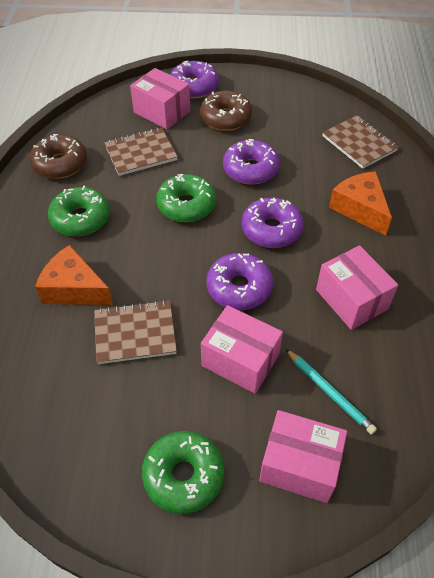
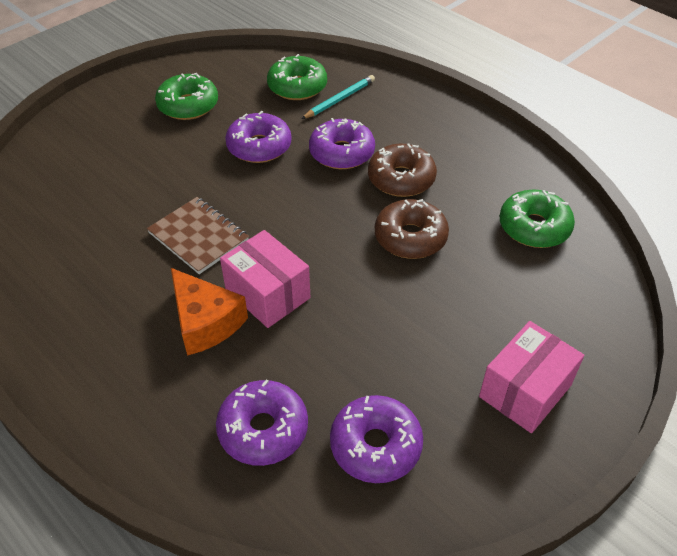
brown notebook: [94,300,177,364] [104,128,178,176] [322,115,399,169] = 3 -> [147,197,249,274] = 1
orange cheese: [35,245,113,305] [329,171,392,236] = 2 -> [171,268,248,356] = 1
pink box: [130,68,190,130] [201,305,283,394] [259,410,347,503] [316,246,398,330] = 4 -> [220,230,310,328] [479,321,584,433] = 2

